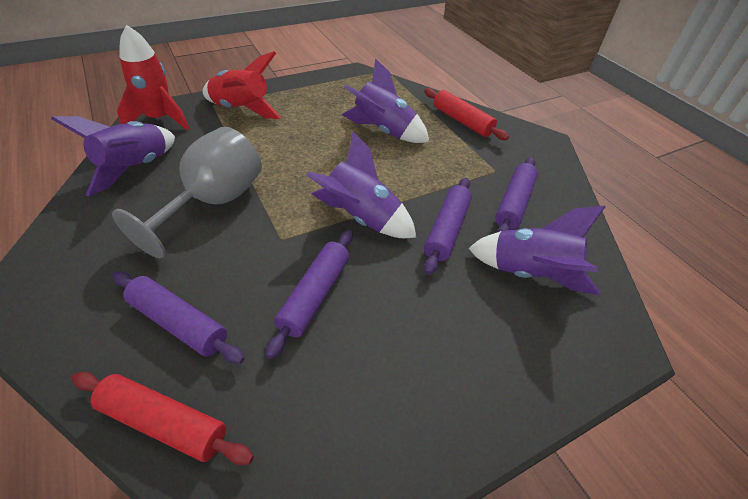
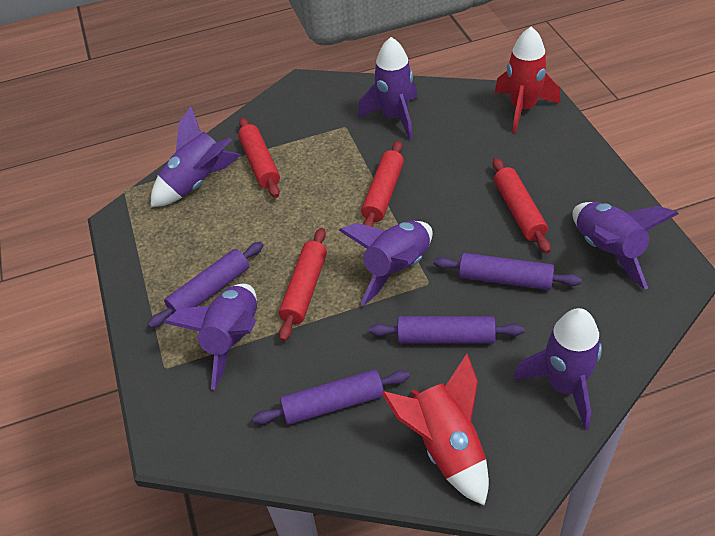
grey goblet: [112,127,262,258] = 1 -> none = 0
purple rocket: [51,116,175,196] [306,131,416,238] [342,59,429,143] [468,205,605,295] = 4 -> [151,106,240,207] [164,284,257,390] [339,221,433,306] [358,37,417,140] [513,308,602,430] [573,202,679,289] = 6
red rolling pin: [72,372,254,465] [424,88,509,140] = 2 -> [238,117,280,198] [279,228,327,341] [361,141,404,227] [492,158,551,254] = 4

